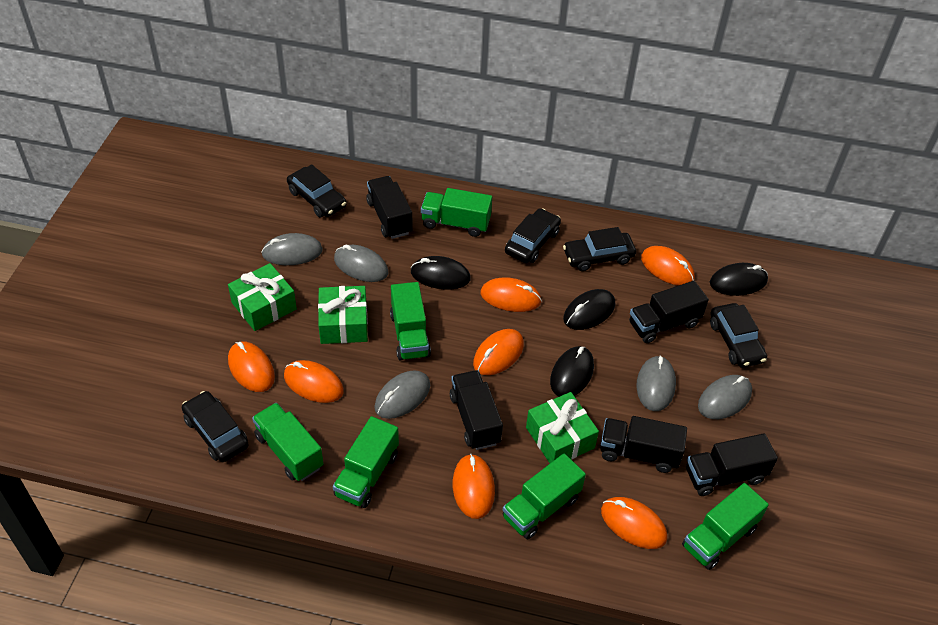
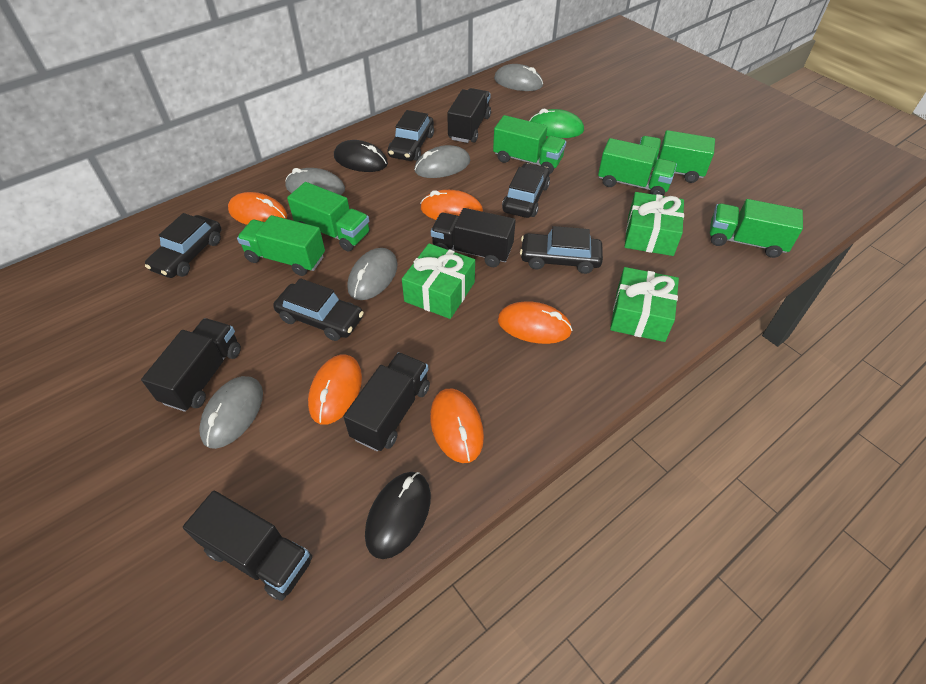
black mouse: [411,256,471,289] [550,346,594,397] [563,289,615,330] [710,263,768,296] = 4 -> [334,140,388,172] [365,472,431,559] = 2
green mouse: none = 0 -> [530,109,584,138] = 1
orange mouse: [228,341,275,392] [284,360,344,403] [453,454,495,519] [473,329,524,375] [481,277,542,312] [601,497,667,549] [641,246,695,286] = 7 -> [228,192,287,225] [308,355,362,424] [420,190,483,220] [430,389,484,463] [498,301,572,344] = 5

